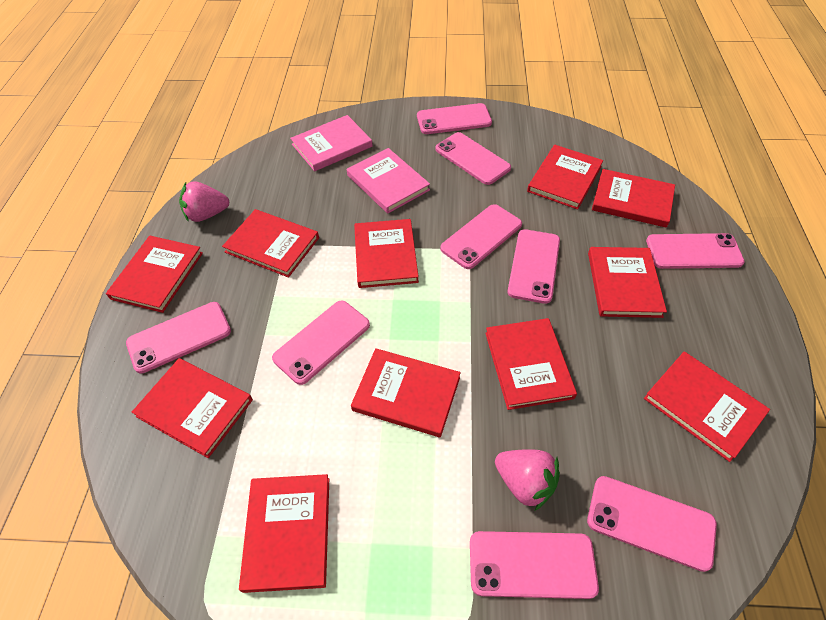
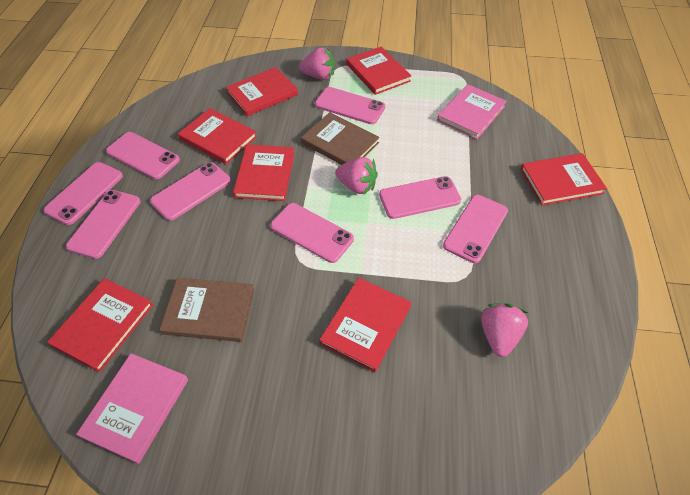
brown book: none = 0 -> [159,278,255,342] [301,112,380,165] = 2
pink phone: [126,302,231,373] [272,300,370,385] [417,103,492,134] [435,132,511,185] [440,204,522,269] [470,531,599,599] [507,229,560,304] [587,476,717,572] [646,233,745,269] = 9 -> [44,162,123,225] [66,190,141,259] [106,132,180,179] [150,162,231,221] [270,203,354,263] [315,87,385,124] [379,176,461,219] [443,195,508,263] = 8
pink strawberry: [179,181,230,222] [495,449,560,511] = 2 -> [299,47,334,80] [335,157,378,194] [481,303,528,357] = 3
red book: [106,236,203,313] [132,358,253,458] [222,209,319,278] [239,474,329,593] [351,348,461,437] [354,219,419,288] [485,318,577,410] [527,145,603,210] [588,247,667,318] [592,169,675,228] [644,351,770,462] = 11 -> [47,278,153,372] [178,108,257,164] [226,67,298,116] [233,144,294,201] [320,278,411,372] [346,47,411,95] [520,153,607,206] = 7

